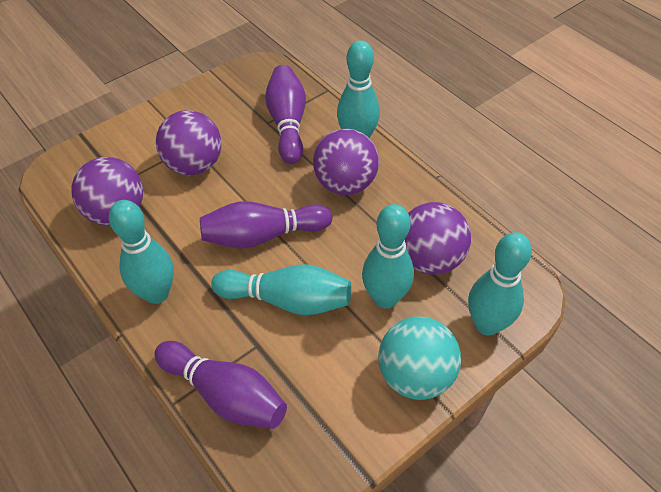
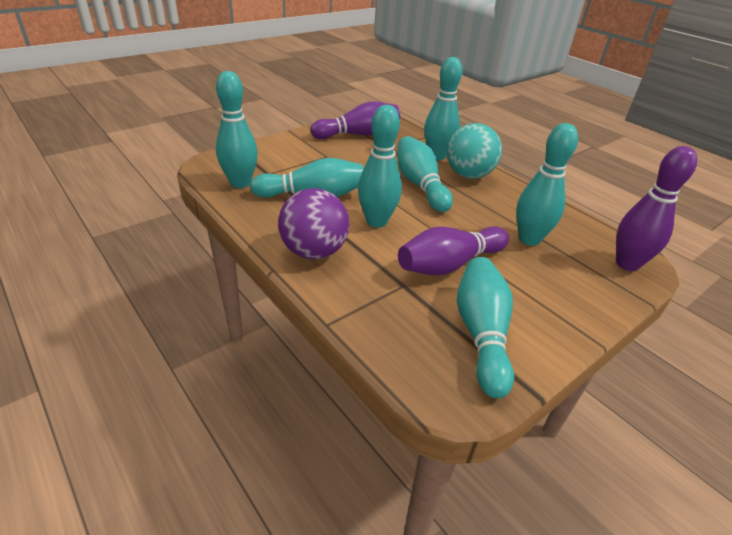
purple ball: [71,157,143,225] [156,110,222,175] [313,129,379,195] [405,202,471,274] = 4 -> [278,188,349,259] = 1
turquoise bowling pin: [109,200,174,304] [212,264,351,315] [337,40,380,138] [362,204,414,308] [468,232,532,335] = 5 -> [216,71,258,188] [250,158,364,198] [358,105,402,228] [398,136,453,212] [424,57,463,160] [457,257,514,398] [516,123,578,246] = 7

